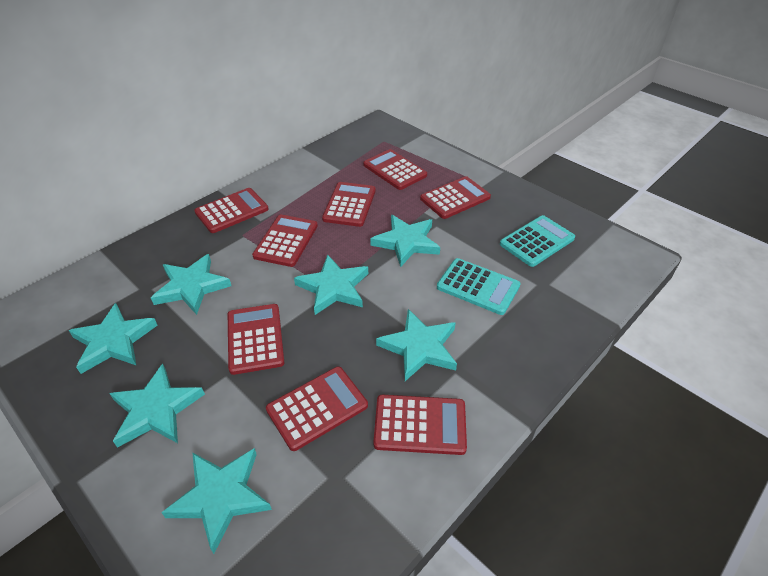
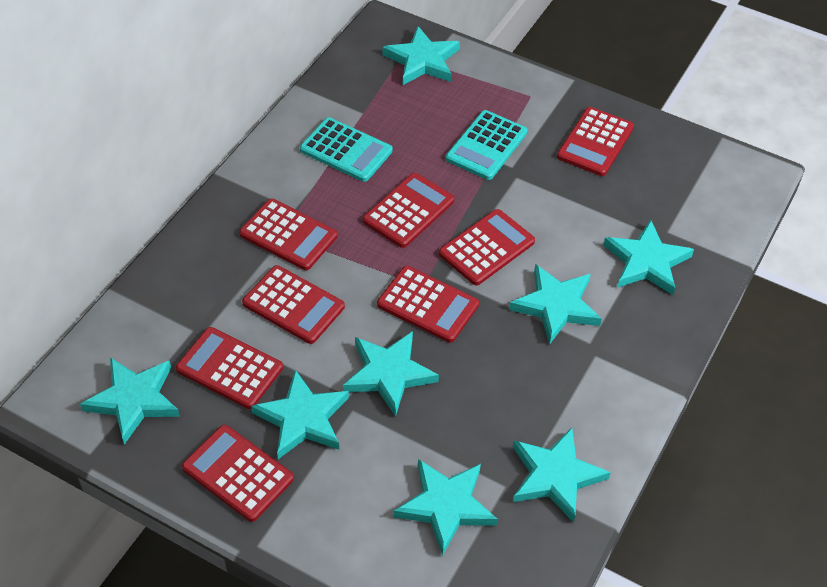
turquoise star: [68,303,158,374] [109,364,205,448] [151,254,231,315] [161,448,272,554] [294,254,368,315] [370,215,440,267] [376,309,457,381] = 7 -> [80,357,180,445] [251,370,349,459] [343,331,439,417] [383,26,460,85] [394,459,498,556] [509,264,602,344] [513,427,611,523] [604,220,694,295] = 8

